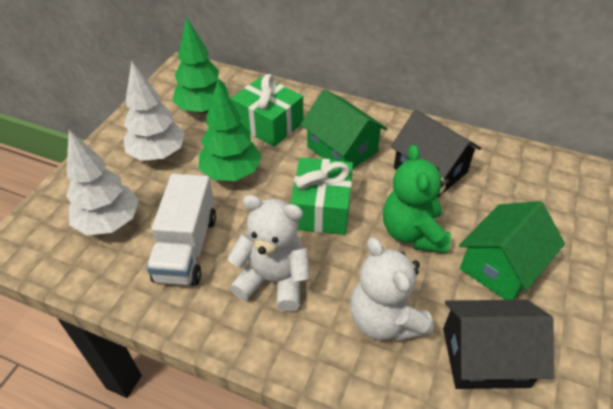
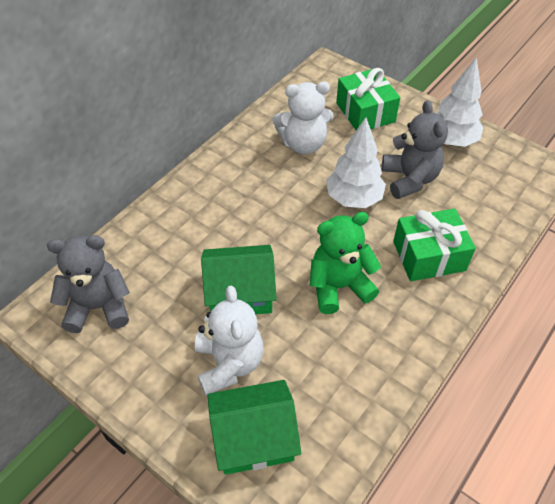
black house: [391,110,481,197] [443,300,554,389] = 2 -> none = 0
green tree: [172,17,229,114] [199,80,262,181] = 2 -> none = 0
grey teddy bear: none = 0 -> [47,235,130,333] [382,100,448,199] = 2
white truck: [146,174,216,286] = 1 -> none = 0

